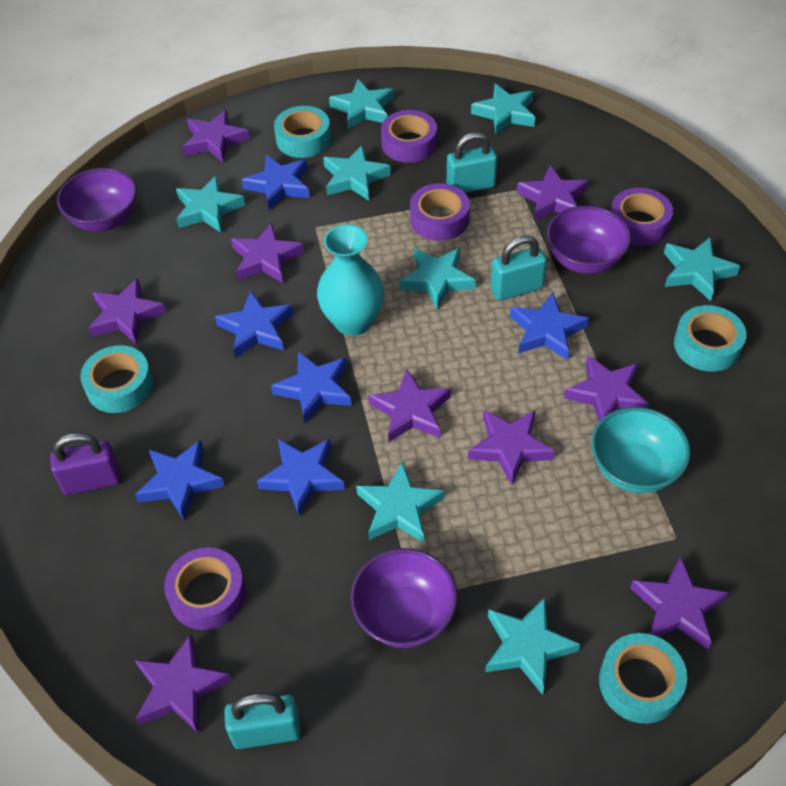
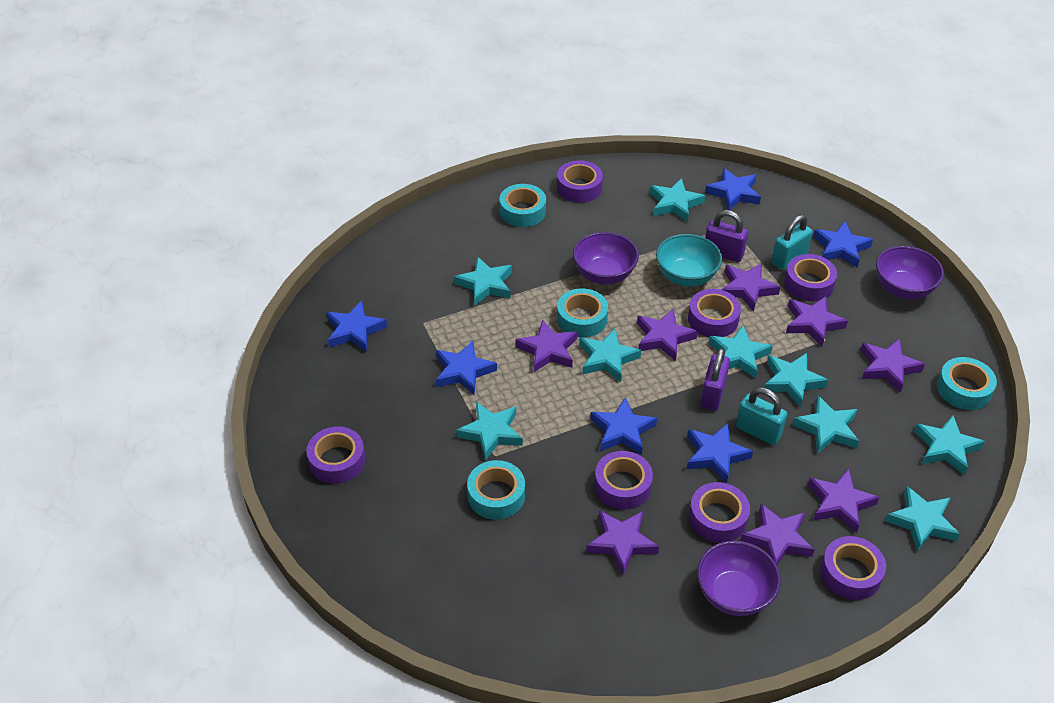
purple padlock: [50,433,121,495] = 1 -> [700,348,730,411] [705,210,748,262] = 2
purple star: [88,278,166,344] [135,634,231,734] [183,110,250,162] [231,223,304,283] [369,369,451,442] [468,410,555,486] [517,165,588,221] [564,355,649,422] [630,556,729,649] = 9 -> [516,319,577,372] [586,510,659,575] [637,309,698,361] [721,263,780,311] [741,504,815,565] [786,297,848,347] [808,469,880,533] [860,338,925,393] = 8
purple tape: [164,547,246,630] [381,110,437,163] [410,183,470,241] [611,188,673,246] = 4 -> [306,426,365,484] [557,160,603,203] [594,451,653,510] [688,289,741,337] [689,482,750,543] [784,254,837,301] [820,536,886,600] = 7
turquoise padlock: [224,693,301,749] [447,132,497,193] [490,235,547,301] = 3 -> [736,388,787,445] [771,215,813,270] = 2
turquoise star: [176,175,245,233] [323,145,391,201] [329,79,394,129] [356,462,444,543] [399,248,476,310] [471,84,536,135] [485,597,580,695] [664,237,740,301] = 8 -> [454,257,512,306] [456,402,523,461] [579,329,641,382] [650,178,705,222] [709,325,773,378] [764,353,828,407] [793,396,859,454] [885,486,960,552] [914,415,985,475] = 9
turquoise vase: [317,224,384,336] = 1 -> none = 0

